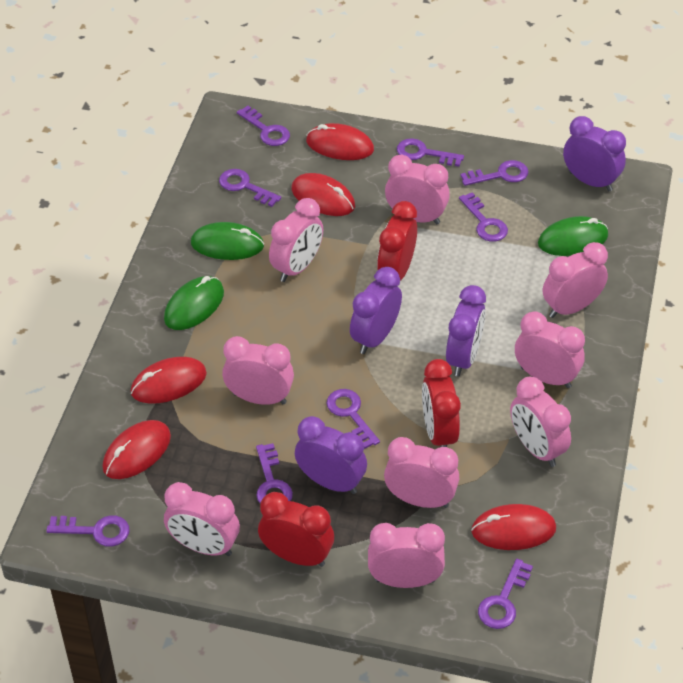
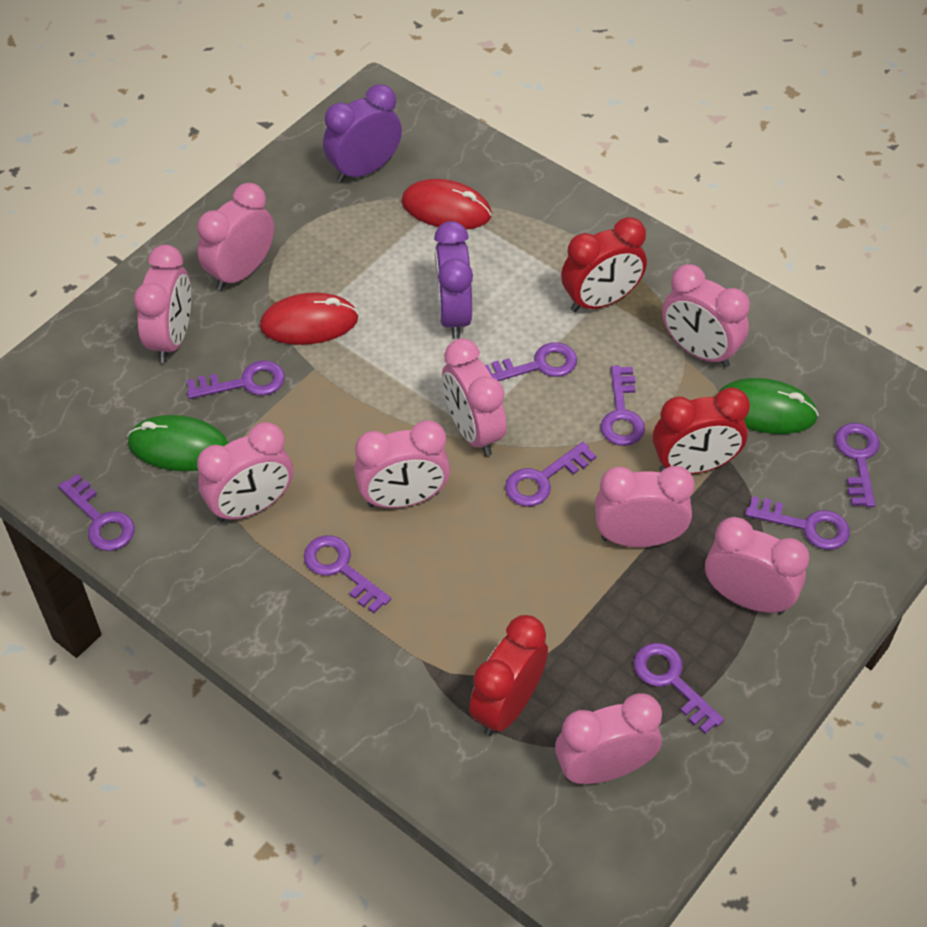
green mouse: [164,276,224,330] [191,222,264,260] [538,216,608,256] = 3 -> [127,415,228,471] [718,378,819,434] = 2
purple clock: [295,416,367,494] [350,267,402,354] [446,285,486,377] [563,116,626,191] = 4 -> [323,84,402,182] [434,221,473,339] = 2
red mouse: [103,420,171,479] [131,357,207,404] [292,173,355,216] [306,123,374,160] [471,504,556,550] = 5 -> [260,292,358,345] [402,179,492,229] = 2

